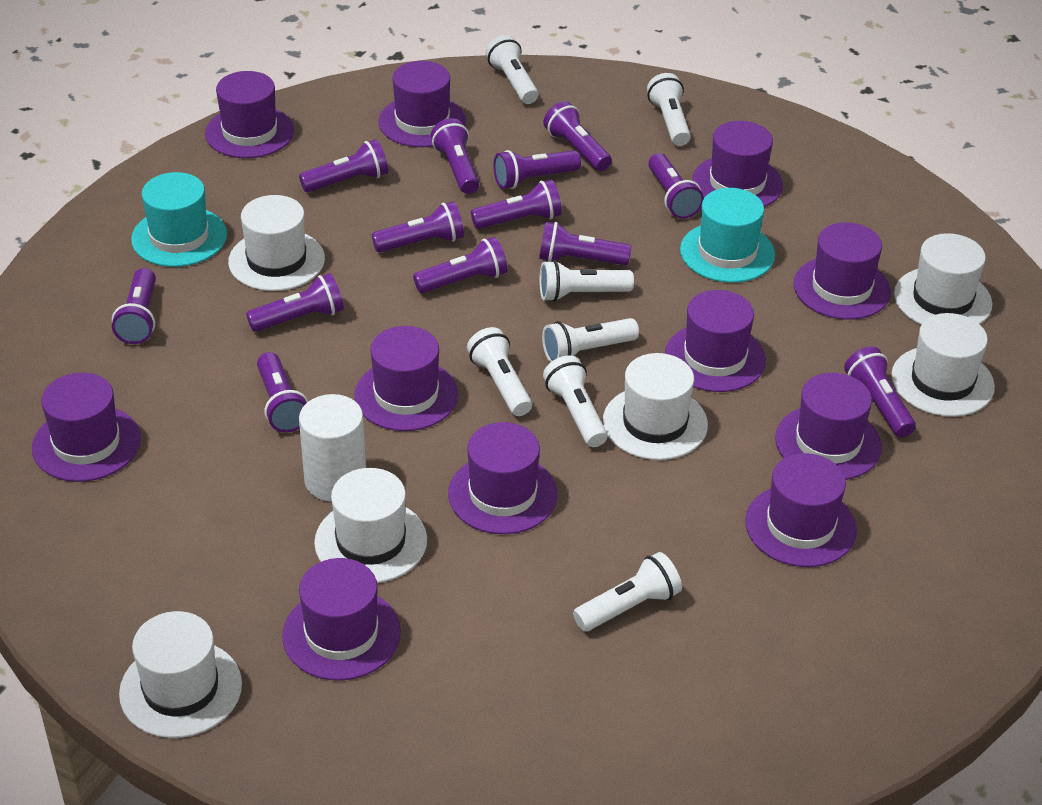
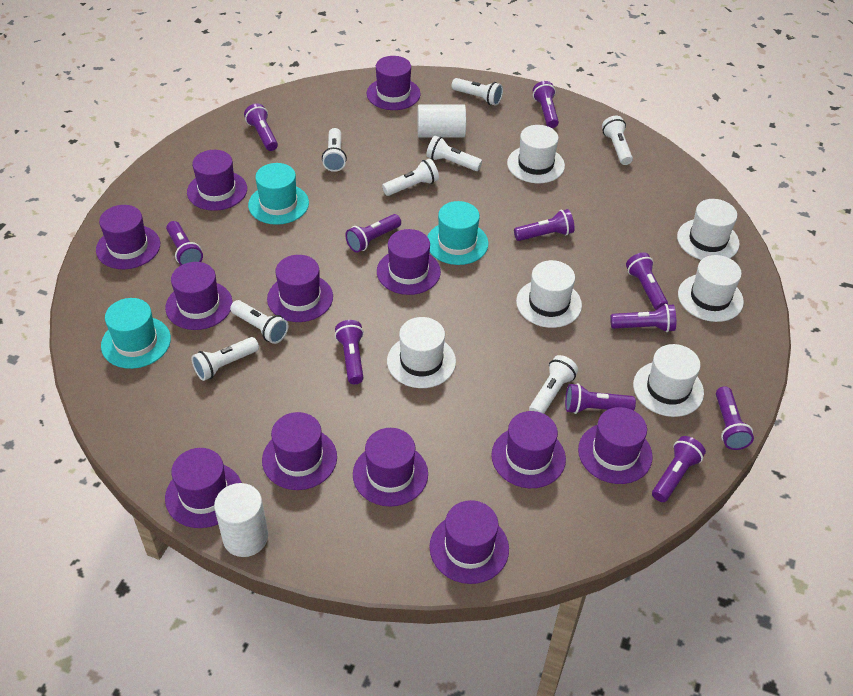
purple flashlight: [112,268,156,344] [246,273,344,332] [257,352,308,433] [299,139,388,192] [372,201,464,252] [413,237,508,293] [431,118,479,194] [471,180,562,229] [493,150,581,189] [539,222,631,265] [544,101,612,171] [648,153,704,219] [844,347,916,437] = 13 -> [166,221,203,265] [244,103,278,151] [335,320,364,384] [345,214,401,253] [514,209,575,241] [533,81,559,128] [565,383,636,414] [610,304,676,332] [626,252,668,310] [652,436,706,502] [716,386,754,450] = 11
purple hat: [32,373,141,482] [205,71,294,158] [282,558,401,680] [354,326,458,431] [378,61,466,147] [448,422,558,534] [665,290,766,392] [692,121,783,207] [745,453,857,567] [775,373,882,480] [793,222,891,320] = 11 -> [96,205,160,269] [165,262,233,330] [165,448,242,528] [187,150,247,211] [262,412,337,490] [267,255,333,322] [353,428,428,507] [367,56,421,110] [377,229,441,295] [429,500,509,584] [491,411,566,488] [578,407,653,484] = 12
turquoise hat: [131,172,227,267] [680,188,775,283] = 2 -> [101,298,171,369] [248,163,309,225] [427,201,489,265] = 3
white cylinder: [299,394,366,502] = 1 -> [214,483,268,557] [417,104,466,138] = 2
white flashlight: [467,327,532,416] [486,35,538,104] [540,260,634,302] [542,318,639,363] [543,356,608,447] [573,552,682,632] [647,73,691,146] = 7 -> [192,337,259,381] [230,300,288,344] [322,128,347,172] [382,159,439,196] [426,136,482,171] [451,78,503,106] [529,355,578,414] [602,116,633,165] = 8

